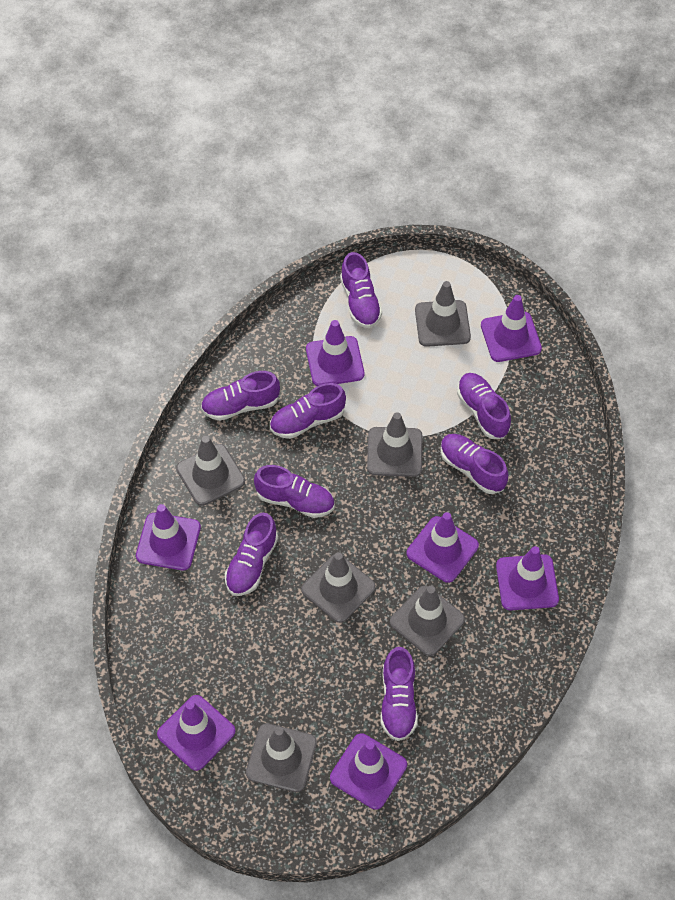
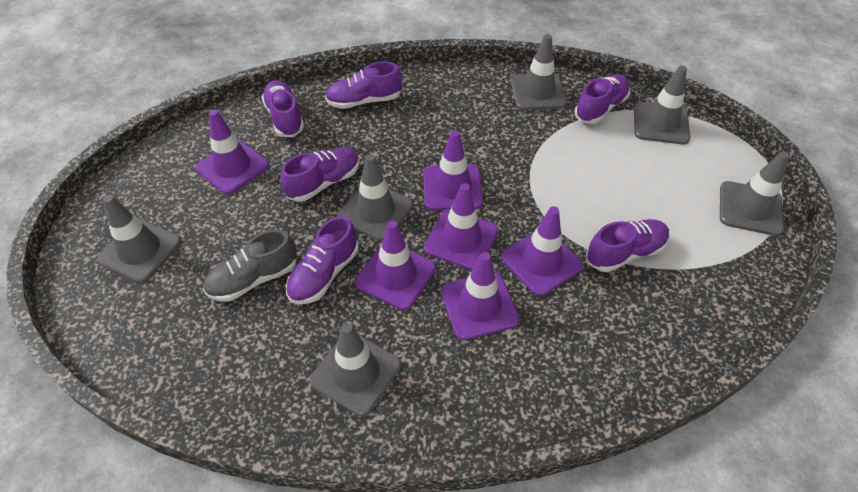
grey shoe: none = 0 -> [203,229,297,302] = 1
purple shoe: [201,371,280,421] [225,513,278,596] [254,465,334,518] [270,383,346,439] [340,252,382,328] [381,647,418,741] [440,434,508,494] [457,373,511,439] = 8 -> [261,80,304,137] [280,147,360,202] [286,216,359,304] [325,62,402,109] [575,74,630,124] [586,219,670,272] = 6
purple traffic cone: [136,504,201,570] [157,695,235,771] [306,320,364,386] [330,733,407,810] [407,512,479,583] [481,295,542,362] [496,546,559,610] = 7 -> [196,109,269,195] [355,220,436,310] [423,130,483,211] [424,183,498,270] [441,252,520,340] [501,206,583,296] = 6

